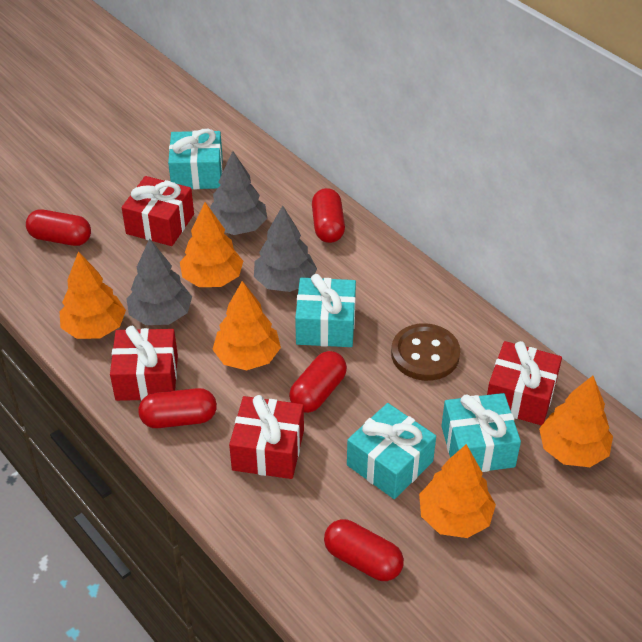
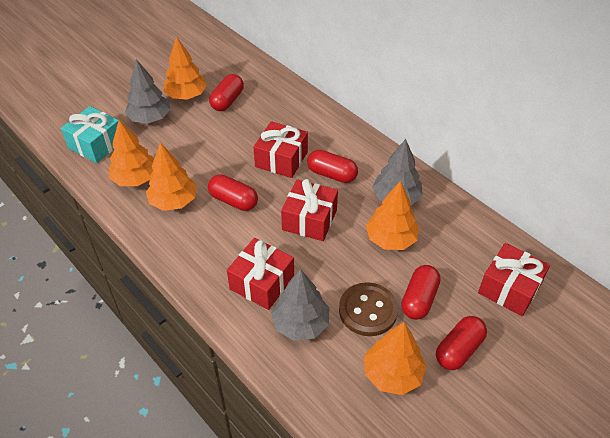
turquoise gift: [168,129,223,189] [295,274,356,347] [347,403,436,499] [441,393,521,472] = 4 -> [61,106,119,163] = 1

